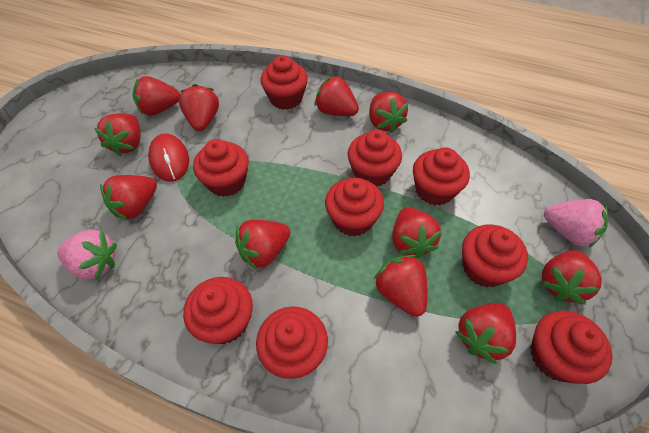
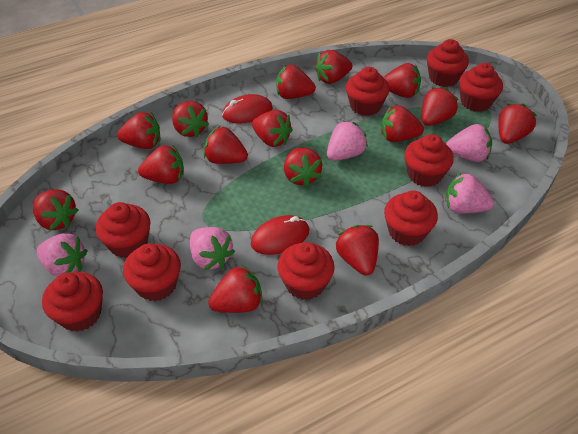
pink strawberry: [57,230,117,280] [544,199,608,248] = 2 -> [36,233,87,277] [190,227,235,270] [327,121,368,161] [445,173,494,213] [446,124,492,162] = 5
red mouse: [148,133,189,182] = 1 -> [222,94,273,124] [251,215,309,255] = 2
red strawberry: [94,113,141,156] [100,175,157,220] [133,76,180,116] [179,84,219,131] [235,220,290,269] [315,76,359,116] [369,92,408,133] [374,255,427,317] [392,207,442,259] [456,303,516,364] [540,250,602,305] = 11 -> [33,189,78,231] [117,112,160,149] [138,145,184,184] [172,101,209,137] [204,126,248,164] [208,265,263,313] [252,110,293,147] [276,65,316,99] [284,148,322,187] [315,50,352,84] [335,225,379,275] [381,106,424,142] [383,63,421,98] [422,87,458,126] [498,104,537,144] = 15

